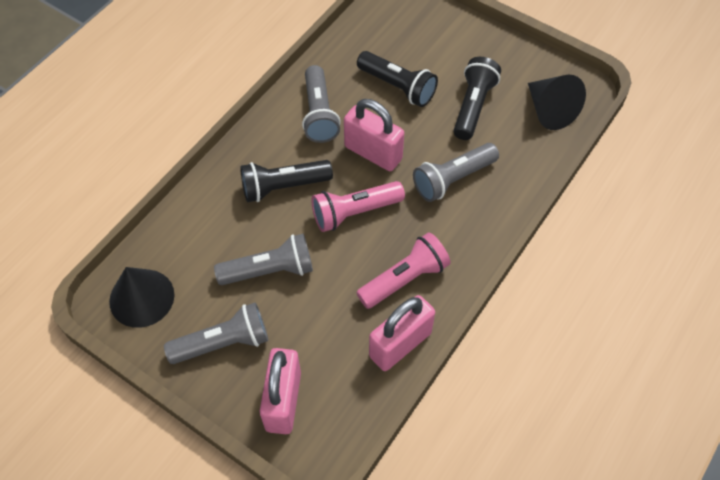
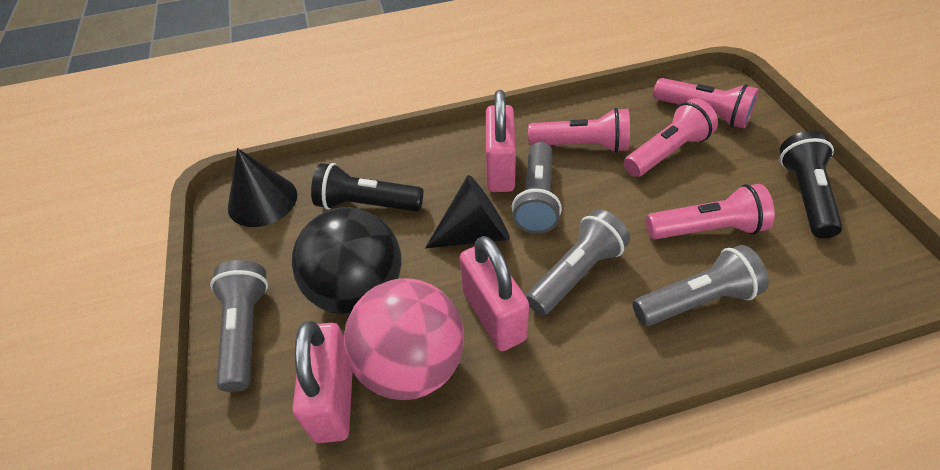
black ball: none = 0 -> [292,207,401,315] = 1
black flashlight: [240,160,333,202] [357,51,438,107] [453,57,501,140] = 3 -> [311,163,423,212] [780,131,843,239] = 2
pink ball: none = 0 -> [344,278,464,400] = 1
pink flashlight: [311,181,405,232] [356,232,451,309] = 2 -> [528,108,630,153] [624,98,718,177] [646,184,775,240] [653,78,759,128] = 4

